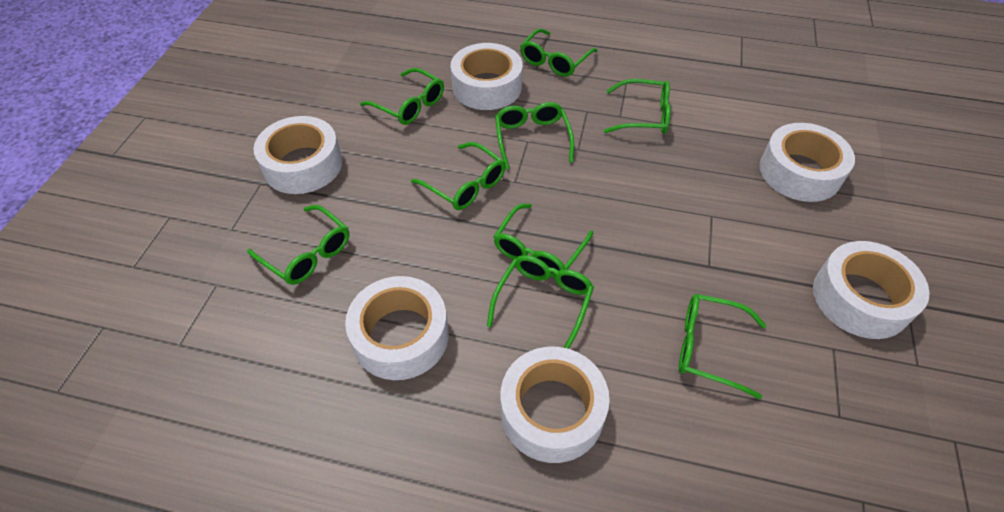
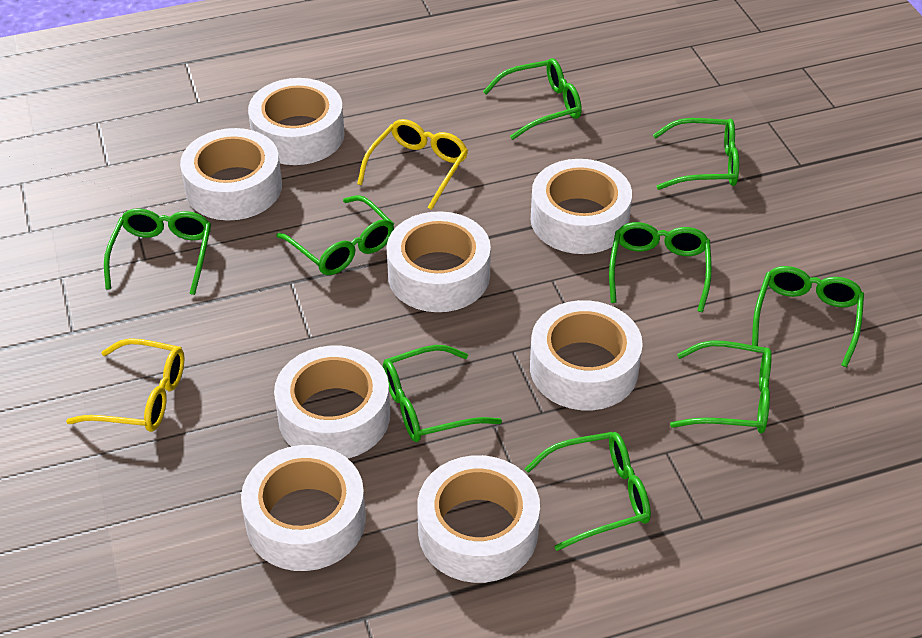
white tape: [253,116,342,194] [345,276,449,380] [450,43,523,110] [501,347,610,463] [759,123,855,202] [813,241,930,339] = 6 -> [180,128,282,221] [241,445,366,571] [248,78,345,165] [274,346,390,459] [387,211,491,312] [417,455,540,583] [530,300,643,410] [531,159,632,254] = 8
yellow glasses: none = 0 -> [66,338,184,432] [357,119,468,210] = 2

